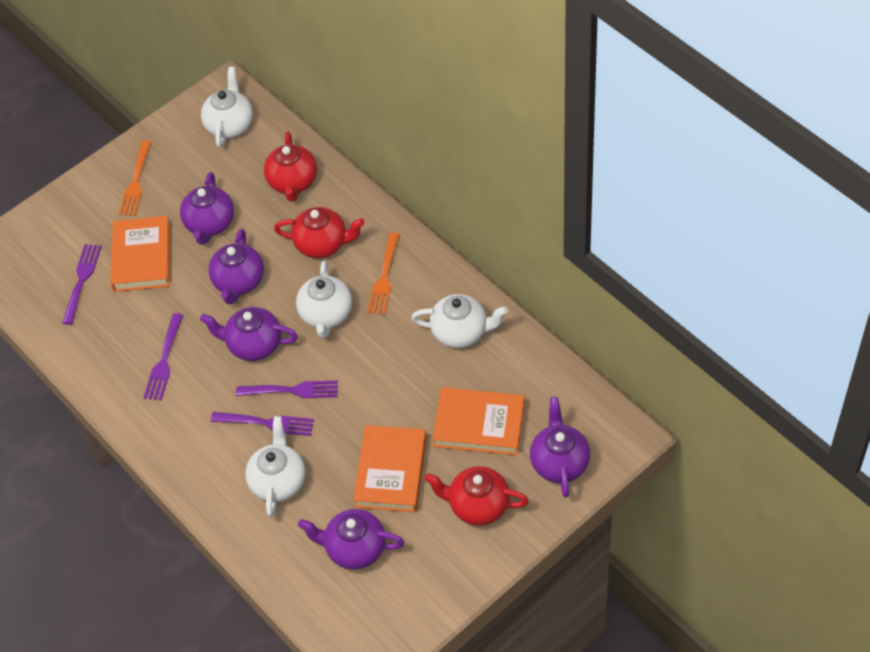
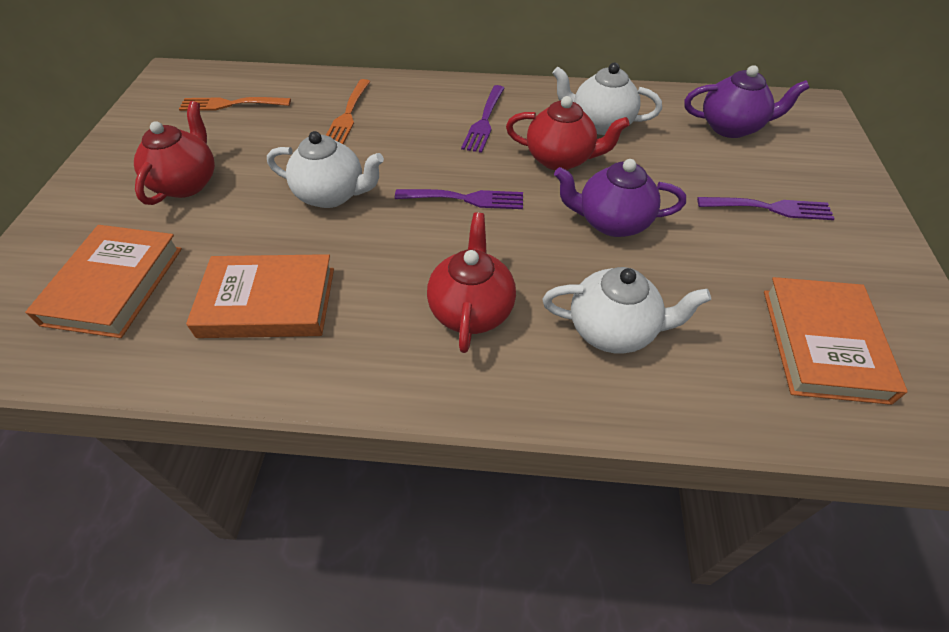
purple fork: [62,244,102,325] [143,313,183,400] [211,412,314,436] [236,380,338,398] = 4 -> [395,189,523,209] [461,85,505,153] [697,197,835,220] = 3
purple teapot: [180,172,234,245] [200,307,298,361] [208,229,264,304] [298,509,404,569] [530,397,590,498] = 5 -> [554,159,686,237] [684,65,809,138] = 2
white teapot: [201,67,253,148] [245,416,305,517] [296,261,352,338] [411,294,508,348] = 4 -> [267,131,384,208] [543,267,711,354] [552,63,662,135] = 3

